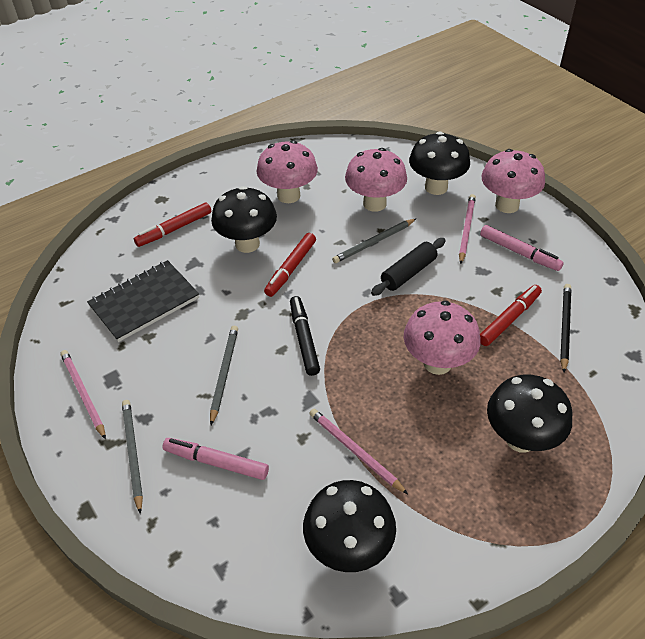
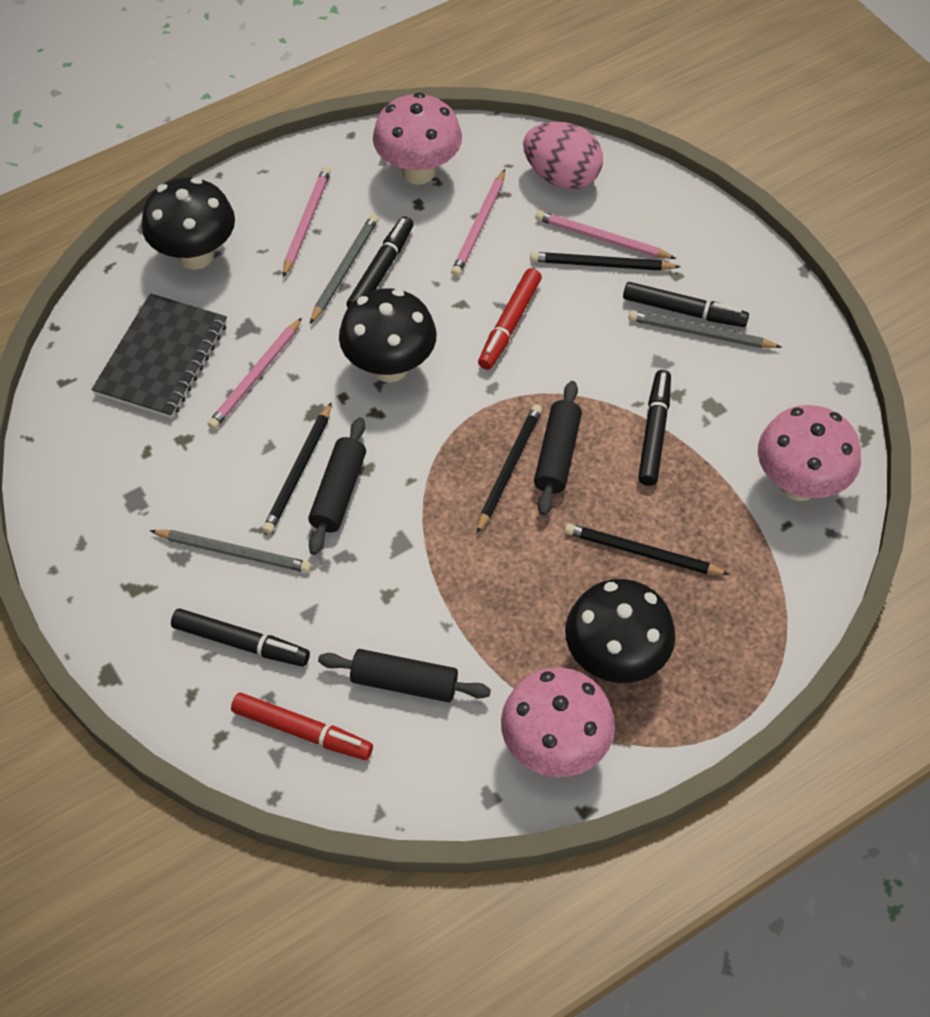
black marker: [290,296,320,376] = 1 -> [171,609,310,667] [346,216,414,307] [623,282,749,327] [638,370,671,486] = 4
black mushroom: [211,186,277,253] [303,480,396,572] [409,132,470,195] [487,375,572,453] = 4 -> [142,177,235,270] [339,288,437,382] [565,579,676,683] = 3
black pencil: [560,284,571,372] = 1 -> [262,402,332,534] [477,404,542,533] [530,252,680,271] [565,523,730,575] = 4
black rolling pin: [371,238,446,296] = 1 -> [308,417,366,555] [318,649,491,702] [534,381,582,515] = 3
pink egg: none = 0 -> [523,122,603,189] = 1
pink marker: [162,438,269,480] [480,225,564,271] = 2 -> none = 0
pink mushroom: [256,140,318,203] [345,148,407,212] [404,301,481,375] [481,149,545,213] = 4 -> [373,92,462,185] [501,667,615,777] [758,405,861,501] = 3
pink pencil: [60,350,106,440] [309,409,408,494] [459,194,476,264] = 3 -> [208,317,302,429] [283,167,331,277] [451,169,505,277] [535,211,676,259] = 4
red marker: [134,203,211,247] [264,233,316,297] [480,285,542,346] = 3 -> [231,693,373,760] [478,268,542,370] = 2

